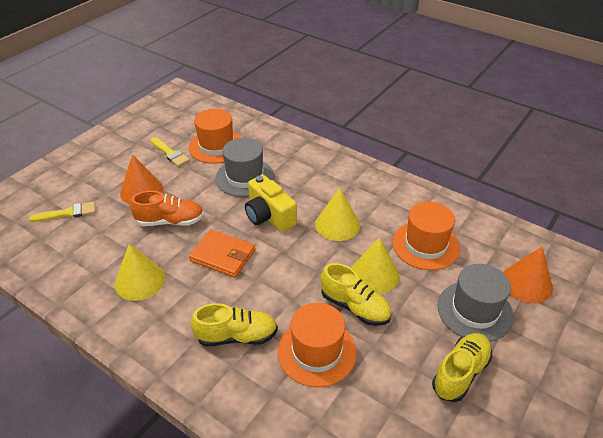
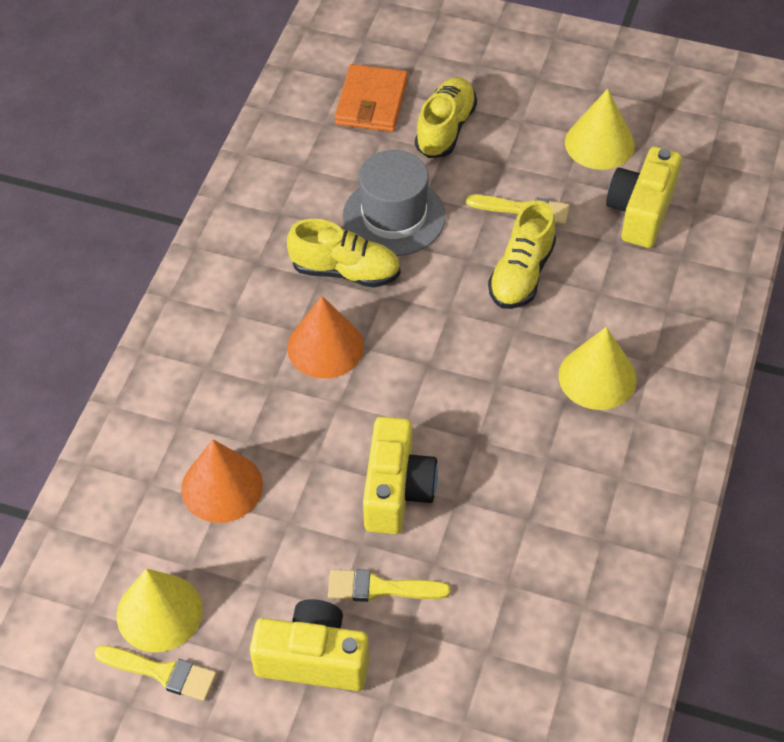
grey hat: [215,138,274,197] [437,264,514,342] = 2 -> [343,150,446,256] = 1
orange hat: [189,109,241,164] [277,303,357,387] [392,202,460,270] = 3 -> none = 0
orange shoe: [130,191,204,226] = 1 -> none = 0
yellow brush: [29,201,95,222] [151,137,190,167] = 2 -> [94,645,217,701] [328,569,451,602] [466,195,570,225] = 3
yellow camera: [245,175,297,232] = 1 -> [250,599,369,691] [363,417,438,534] [606,146,682,248] = 3

